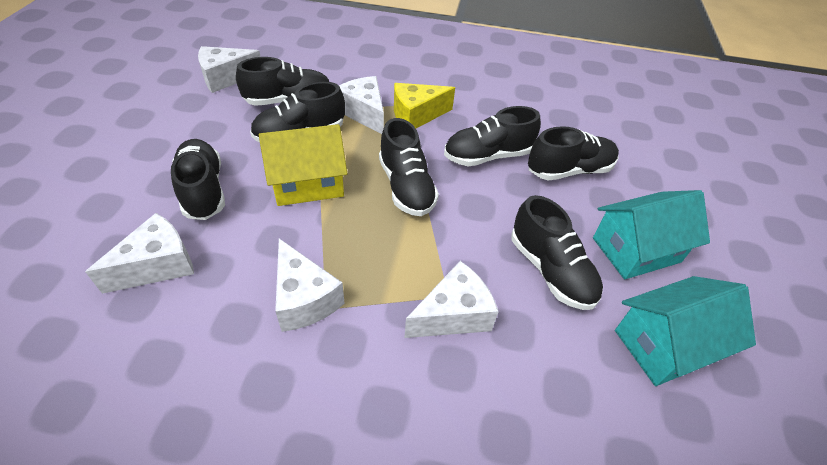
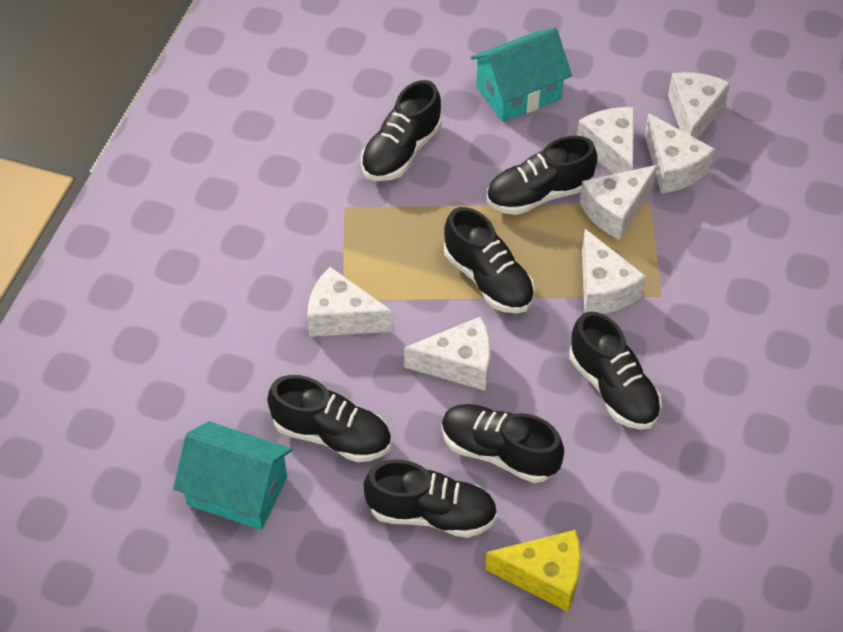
white cheese: [85,213,194,294] [198,46,261,93] [275,239,345,332] [339,76,384,134] [404,261,499,338] = 5 -> [307,267,393,337] [404,316,491,391] [577,107,634,174] [580,165,658,240] [582,229,646,314] [645,113,715,194] [668,72,730,139] = 7
yellow house: [259,124,347,206] = 1 -> none = 0

